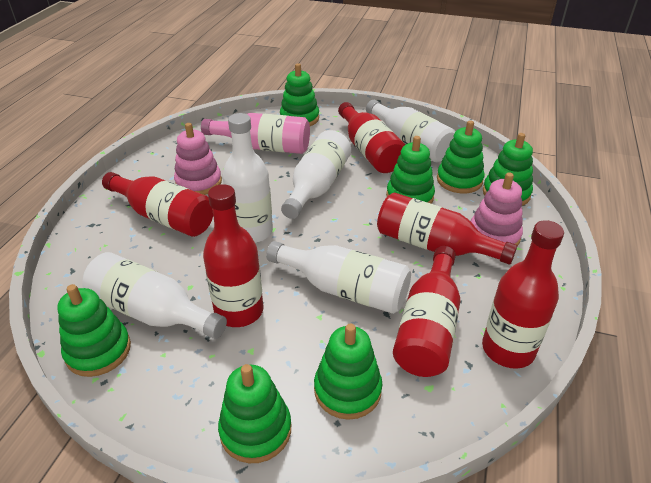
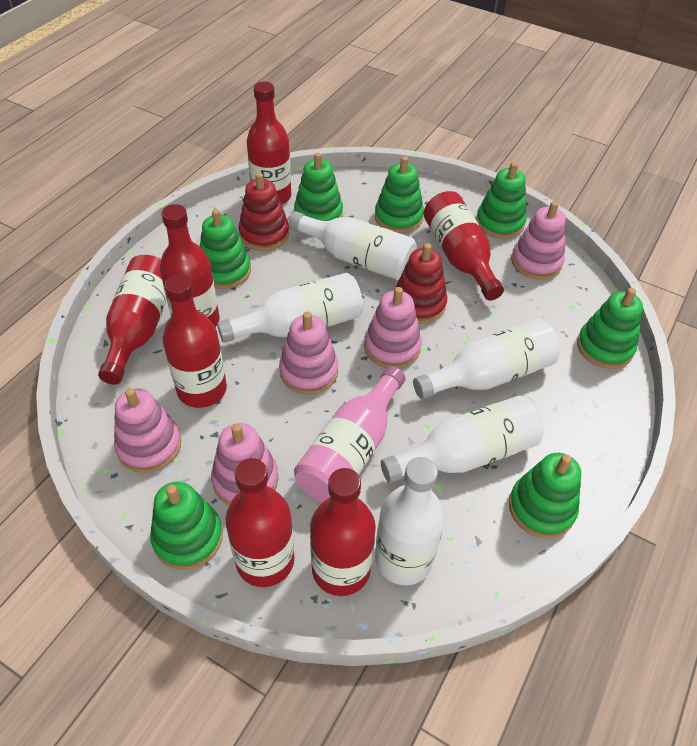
pink stacking toy: [174,123,222,195] [471,172,523,246] = 2 -> [114,388,181,473] [211,423,278,505] [279,312,338,395] [364,287,422,368] [511,201,566,280] = 5
red bottle: [102,172,213,237] [203,184,264,327] [338,102,405,173] [377,192,517,265] [393,246,461,377] [482,220,564,369] = 6 -> [98,255,167,385] [160,204,220,327] [163,274,227,408] [225,458,294,587] [247,81,291,204] [310,468,376,596] [423,191,504,301] = 7
red stacking toy: none = 0 -> [239,173,289,251] [395,243,447,324] = 2

